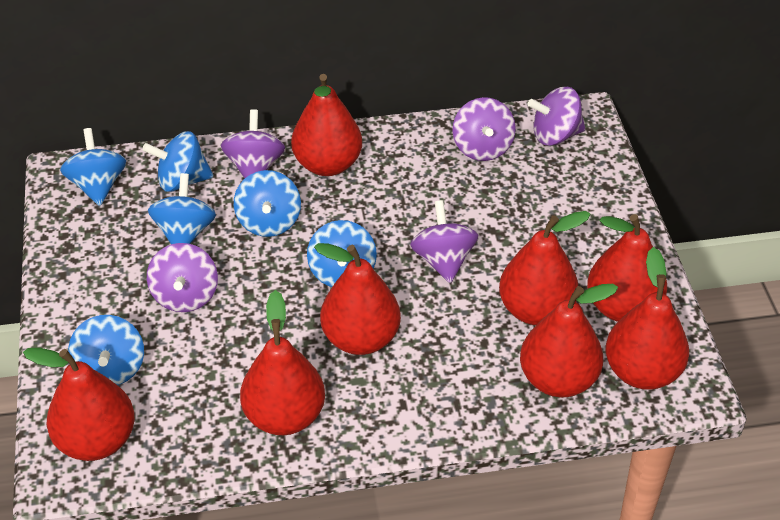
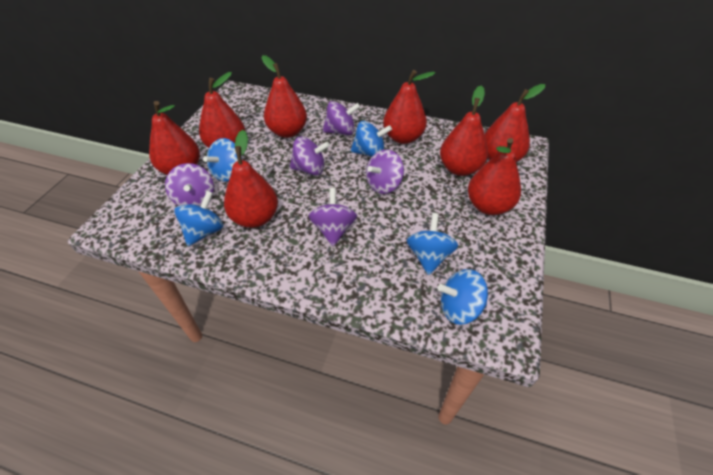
blue spinning top: [60,128,126,206] [68,315,144,385] [142,131,213,192] [148,173,216,244] [234,170,301,237] [307,220,377,287] = 6 -> [174,191,223,246] [203,138,242,181] [351,121,392,157] [407,213,458,275] [437,269,488,325] = 5

